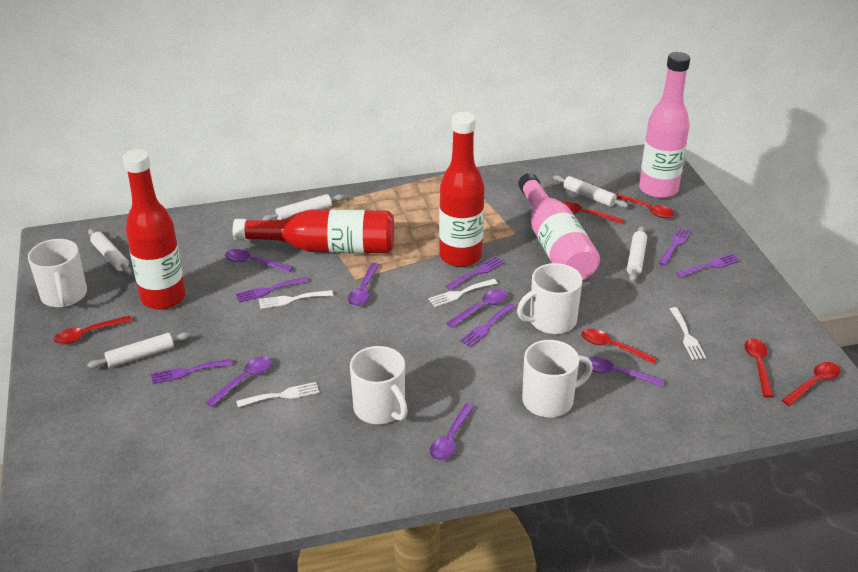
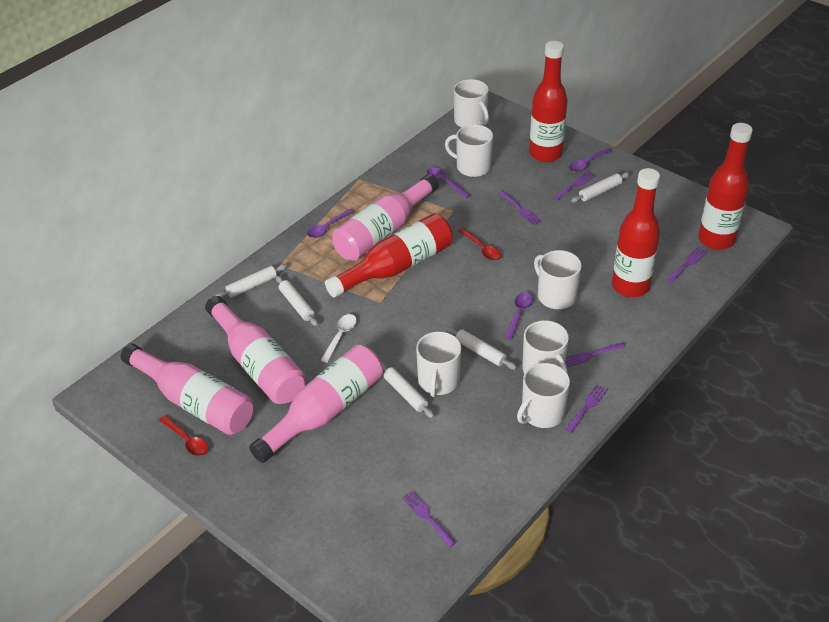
pink bottle: [518,173,600,280] [639,52,690,199] = 2 -> [121,343,253,435] [205,296,306,404] [249,345,383,463] [332,174,439,261] = 4
purple spoon: [206,356,271,407] [225,249,293,272] [348,263,379,306] [430,404,474,461] [447,289,507,328] [584,357,664,387] = 6 -> [307,209,355,238] [427,167,470,198] [505,292,533,340] [569,148,611,172] = 4
red bottle: [123,149,186,310] [233,209,394,253] [439,112,484,267] = 3 -> [325,213,453,298] [529,41,568,162] [612,168,660,297] [698,123,753,250] = 4
red spoon: [54,315,132,344] [562,202,623,224] [582,329,657,364] [615,193,674,218] [744,339,774,398] [782,362,840,406] = 6 -> [159,415,209,456] [459,228,501,261] = 2
white fork: [236,382,320,407] [259,290,333,309] [428,279,498,307] [670,307,706,360] = 4 -> none = 0
white mug: [28,239,87,308] [350,346,408,424] [517,263,582,334] [522,340,593,417] = 4 -> [416,332,461,397] [445,124,493,177] [454,79,489,128] [517,363,570,428] [522,320,569,374] [534,250,582,309] = 6
white spoon: none = 0 -> [321,314,357,363] = 1

